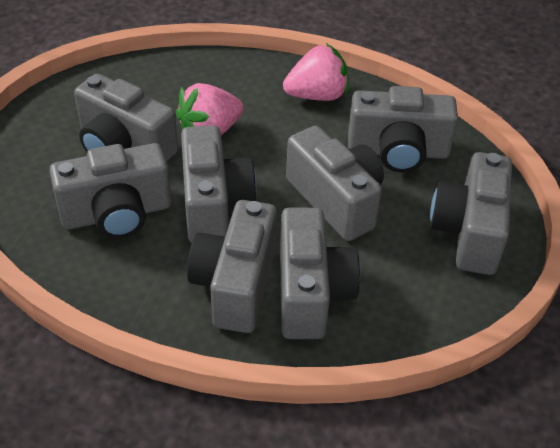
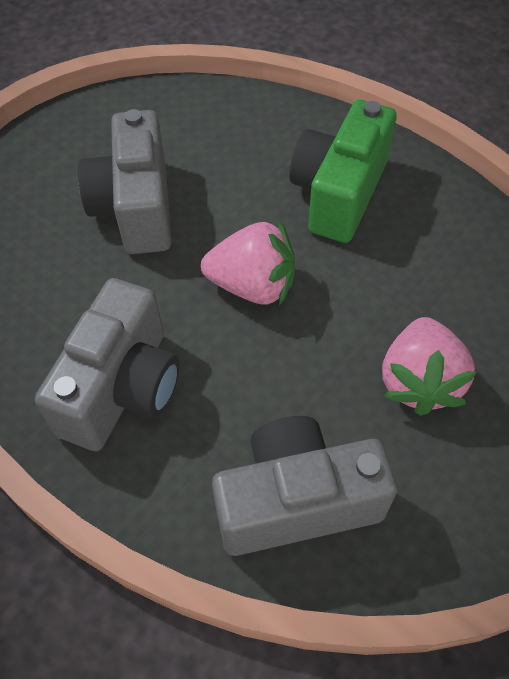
green camera: none = 0 -> [290,100,397,243] = 1
grey camera: [49,143,171,238] [74,74,178,162] [181,125,257,243] [187,200,277,333] [280,207,360,339] [286,126,384,241] [348,86,458,173] [430,152,512,275] = 8 -> [35,278,180,451] [78,109,172,254] [212,416,397,556] = 3

